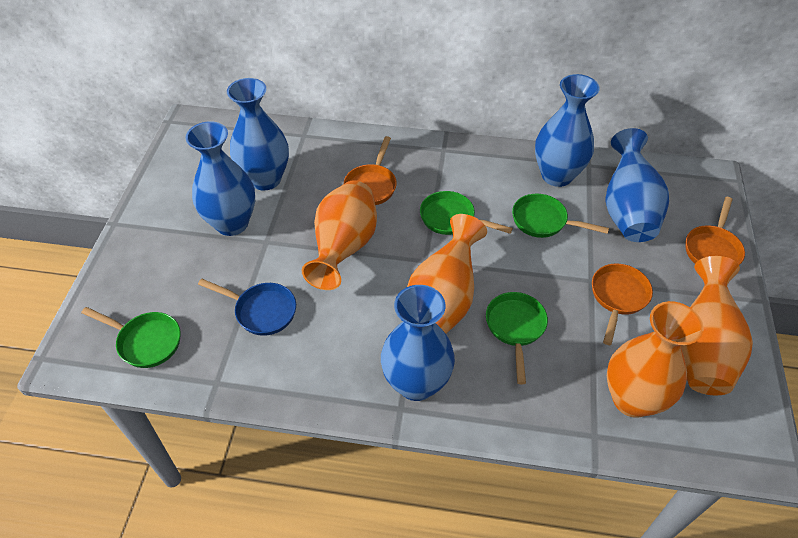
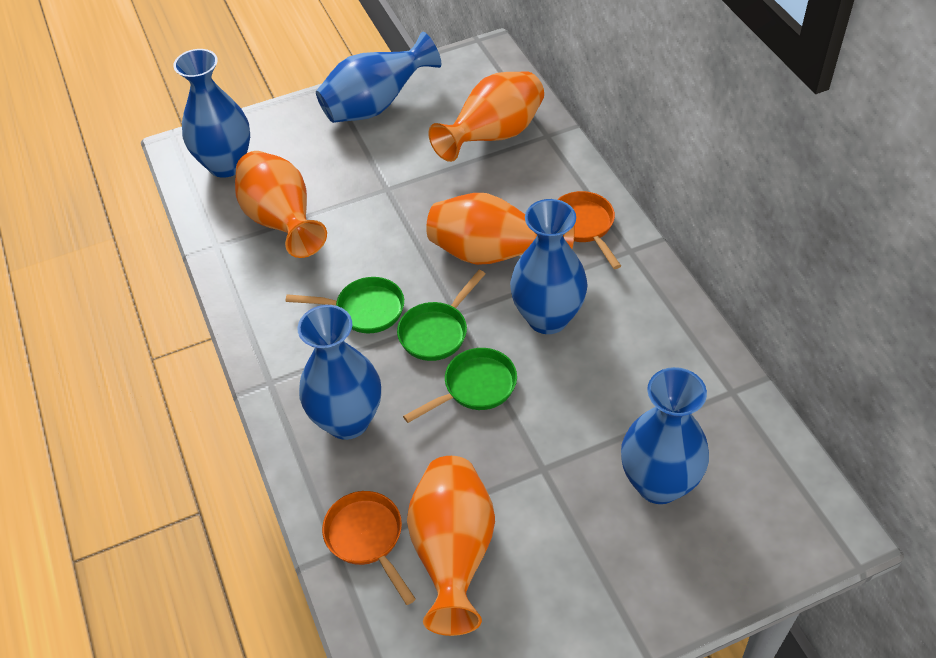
blue pan: [198,279,296,336] = 1 -> none = 0
green pan: [81,307,181,368] [420,191,513,235] [486,292,548,384] [512,194,609,238] = 4 -> [286,277,404,334] [397,270,485,361] [403,348,517,423] = 3
orange pan: [344,136,397,205] [592,264,653,345] [685,197,745,265] = 3 -> [322,491,416,605] [557,191,621,269] = 2

